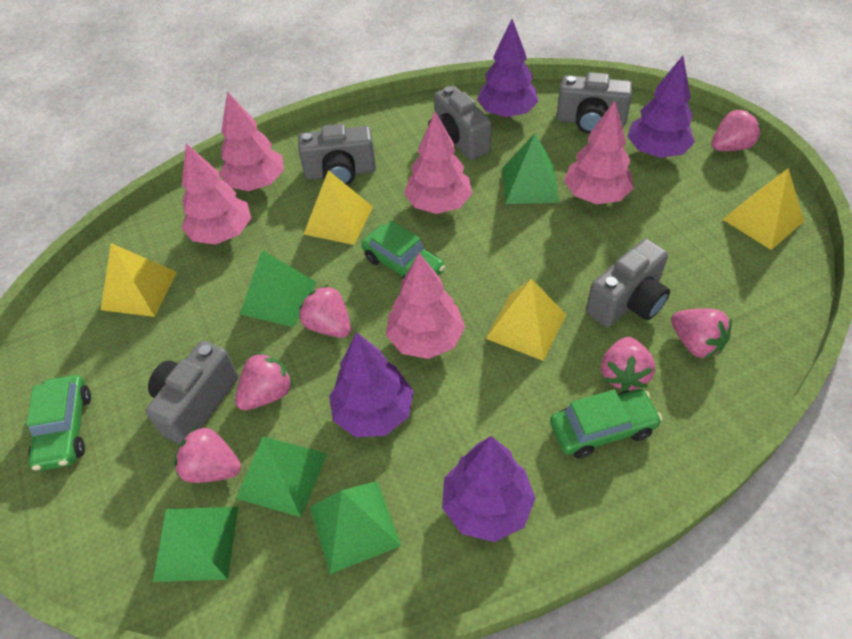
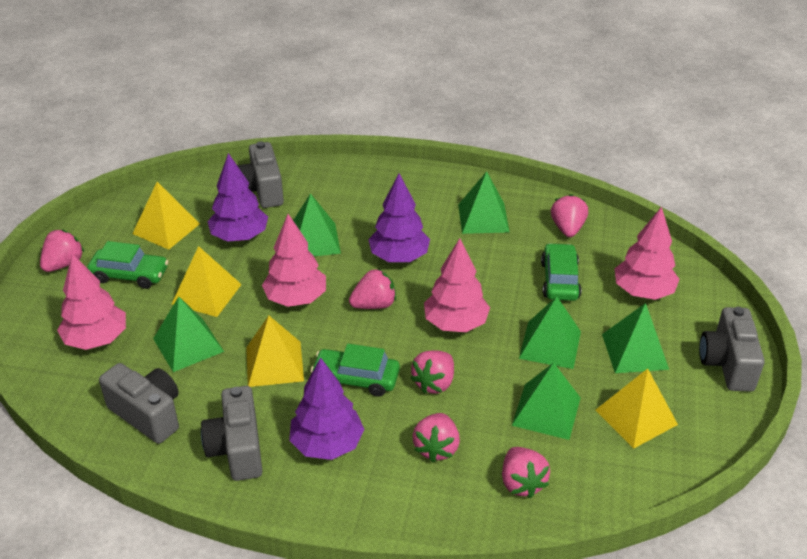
green pyramid: [153,507,238,582] [236,437,328,517] [240,250,316,327] [310,481,401,574] [502,133,559,204] = 5 -> [153,297,224,372] [293,193,341,256] [458,171,510,234] [512,362,581,440] [519,297,581,369] [602,303,669,373] = 6
grey camera: [145,341,238,444] [298,124,376,185] [428,86,492,160] [556,72,633,134] [586,239,670,327] = 5 -> [99,363,179,444] [201,386,263,481] [237,141,284,208] [699,307,765,392] = 4
pink tree: [182,143,251,245] [219,91,284,191] [386,253,465,359] [404,112,472,214] [564,101,634,204] = 5 -> [57,254,126,350] [262,214,326,307] [424,238,490,332] [614,207,680,300] = 4
purple tree: [329,332,414,437] [442,436,536,542] [477,19,539,117] [627,56,695,158] = 4 -> [207,153,268,242] [289,357,365,460] [368,173,430,262] = 3

